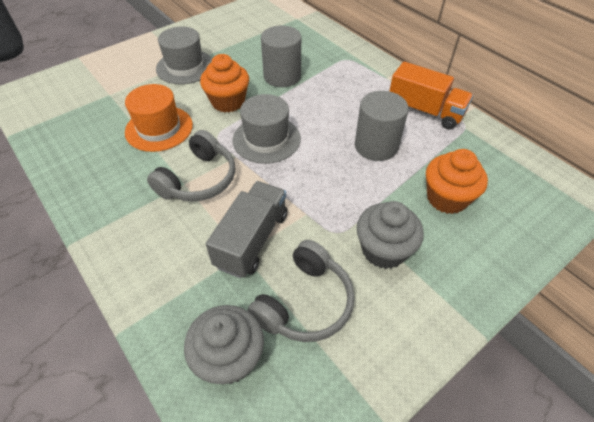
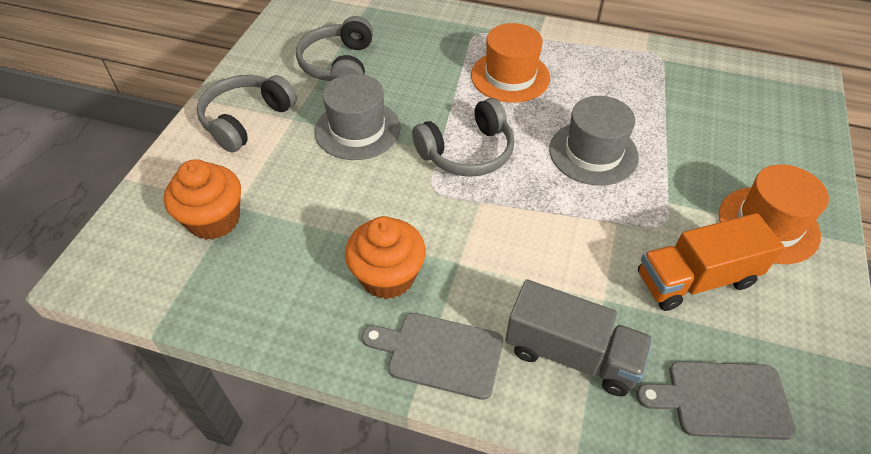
grey cupcake: [184,305,264,384] [356,201,424,269] = 2 -> none = 0
grey cutting board: none = 0 -> [362,313,503,400] [636,361,796,440] = 2
grey cylinder: [261,26,301,87] [355,91,409,161] = 2 -> none = 0
grey headphones: [147,130,235,201] [248,240,355,342] = 2 -> [197,75,297,152] [296,16,373,81] [412,98,514,177] = 3
orange hat: [125,84,193,152] = 1 -> [471,23,550,103] [719,164,829,264] = 2

